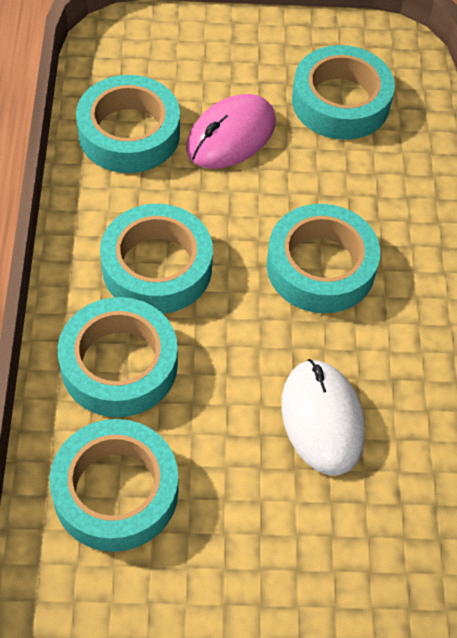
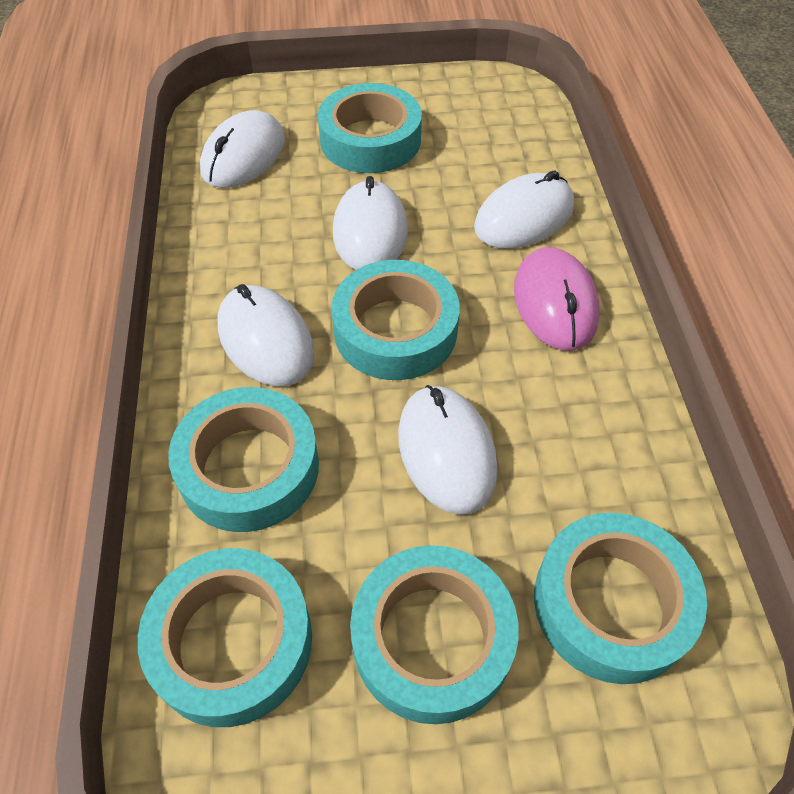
white mouse: [281,359,365,475] = 1 -> [200,110,285,188] [218,284,315,386] [333,176,408,270] [398,385,498,515] [474,170,574,249] = 5

